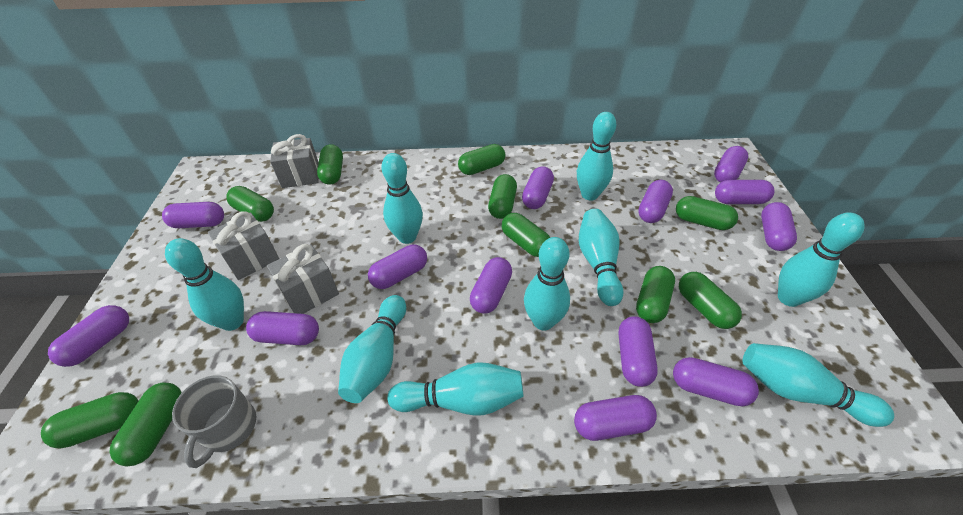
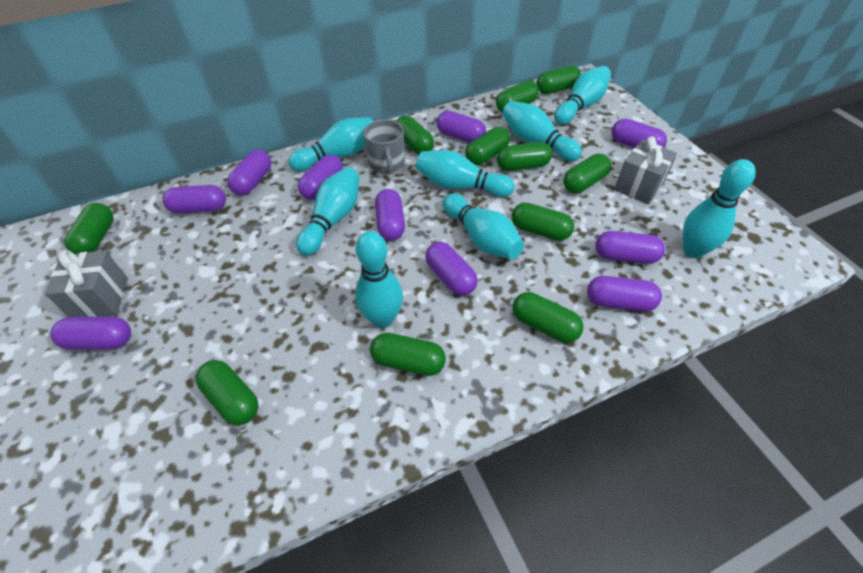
green capsule: [41,392,139,449] [109,383,182,466] [226,186,274,222] [317,144,343,185] [458,144,505,175] [488,174,517,219] [502,213,550,257] [636,266,675,323] [676,196,738,230] [679,272,742,329] = 10 -> [64,203,113,254] [196,360,259,425] [370,333,446,376] [396,116,434,154] [465,127,510,165] [496,81,539,112] [497,142,552,171] [511,203,574,241] [513,292,583,343] [536,66,581,94] [563,154,612,193] = 11
grey gift: [208,211,279,280] [267,244,339,314] [270,134,319,188] = 3 -> [45,250,128,317] [614,136,677,204] = 2
purple capsule: [48,305,129,367] [162,202,224,228] [246,311,319,345] [368,245,427,289] [470,257,512,314] [522,166,554,209] [574,395,657,441] [618,316,658,387] [638,180,673,223] [673,357,759,406] [714,146,748,183] [715,180,775,204] [761,202,797,251] = 13 -> [50,317,131,350] [163,185,226,214] [227,150,271,195] [298,155,343,200] [375,189,405,241] [425,242,478,296] [437,111,486,143] [587,276,662,312] [595,231,665,264] [611,119,667,148] = 10
turquoise bowling pin: [165,238,244,331] [338,295,406,403] [381,153,423,244] [387,362,524,415] [524,237,570,331] [577,112,617,201] [579,209,624,306] [742,343,894,427] [778,212,865,307] = 9 -> [288,117,373,171] [296,167,360,256] [355,231,403,328] [416,150,514,197] [443,193,524,259] [502,101,582,161] [554,66,611,125] [683,159,756,258] = 8

